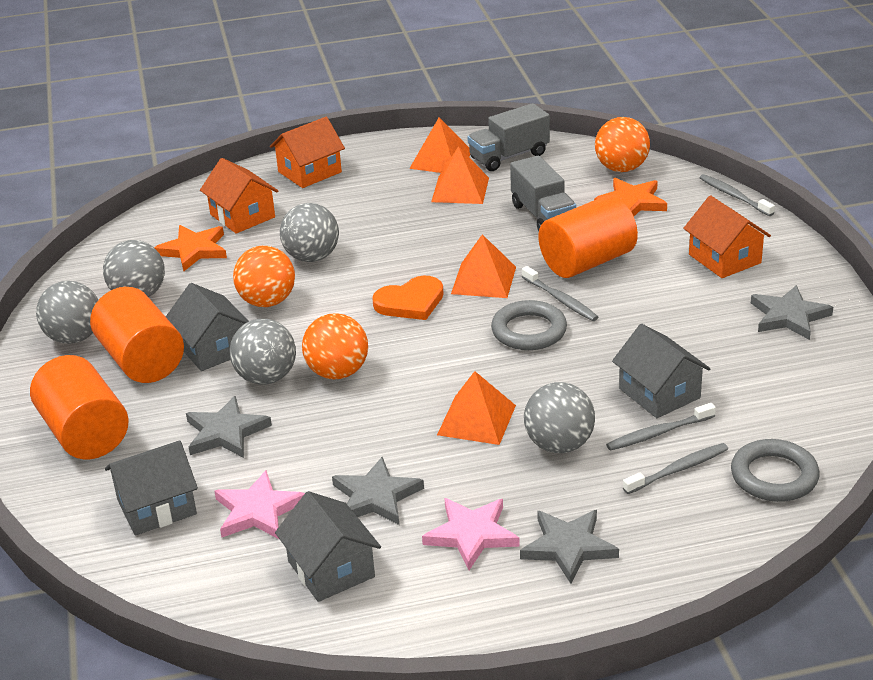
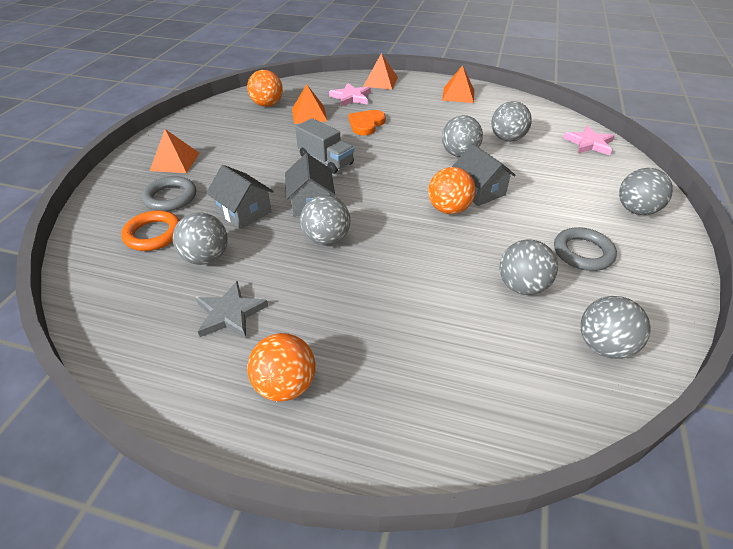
grey ball: [36,281,98,344] [103,240,165,297] [230,319,296,384] [280,203,339,262] [524,382,595,453] = 5 -> [173,212,228,265] [300,195,350,245] [442,115,483,157] [492,101,532,142] [499,240,558,295] [581,296,651,359] [619,168,673,215] = 7
grey house: [105,441,198,536] [166,283,249,371] [275,491,381,602] [612,324,710,418] = 4 -> [206,165,274,229] [285,153,335,217] [452,143,516,206] = 3
grey star: [186,396,272,458] [332,457,424,525] [520,510,619,584] [751,285,833,340] = 4 -> [196,281,268,338] = 1
grey toothbrush: [522,266,598,321] [606,403,716,451] [623,443,728,494] [699,174,775,216] = 4 -> none = 0
grey truck: [468,103,550,171] [510,156,576,231] = 2 -> [295,118,354,174] = 1
orange cylinder: [30,355,128,459] [90,287,184,383] [538,195,638,278] = 3 -> none = 0
orange house: [200,158,278,234] [270,117,345,188] [683,195,771,278] = 3 -> none = 0
orange ring: none = 0 -> [121,210,180,251] = 1
orange star: [154,225,227,271] [594,178,667,216] = 2 -> none = 0

